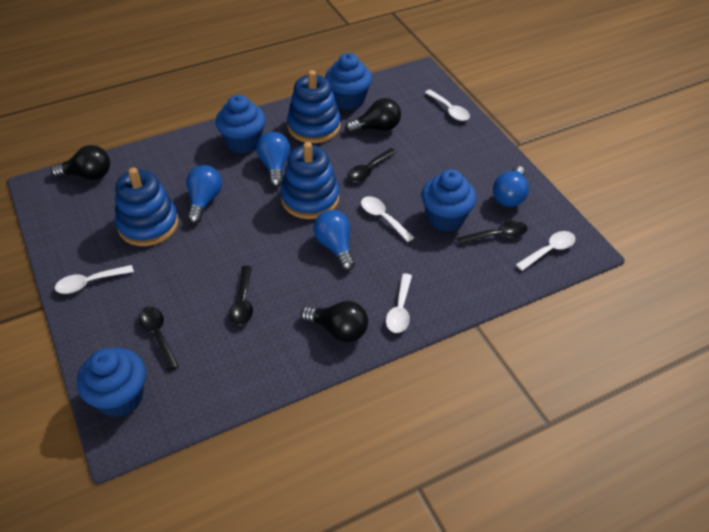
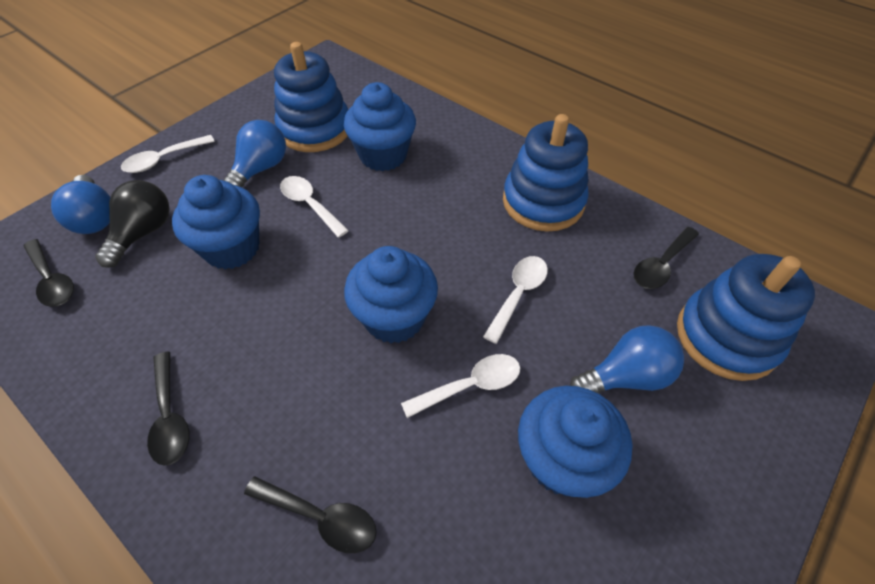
black light bulb: [51,145,110,180] [301,301,368,342] [345,98,401,133] = 3 -> [95,180,170,268] = 1
blue light bulb: [186,165,222,224] [257,132,290,187] [313,210,355,271] [493,166,529,207] = 4 -> [51,175,111,234] [224,120,286,187] [570,325,684,393] = 3
white spoon: [55,265,134,294] [361,196,414,242] [386,273,412,333] [425,89,470,121] [516,231,576,271] = 5 -> [121,135,215,173] [280,176,349,238] [401,354,520,418] [483,256,548,344] = 4

